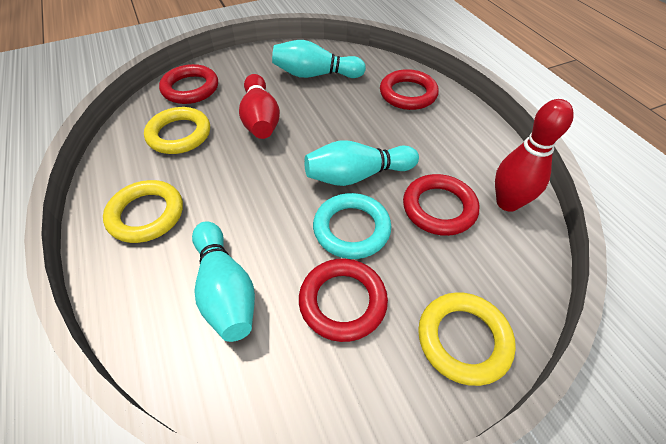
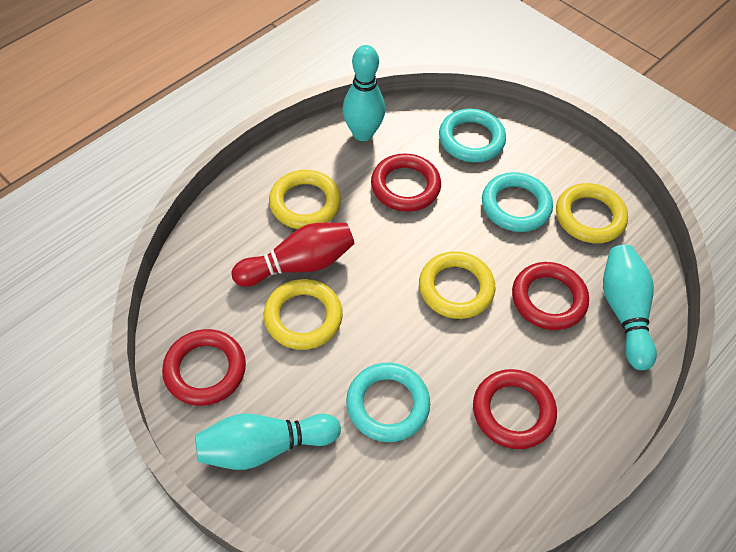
red bowling pin: [239,74,280,139] [495,99,574,212] = 2 -> [232,223,355,287] = 1
turquoise ring: [313,193,391,259] = 1 -> [346,363,430,442] [439,109,506,162] [482,172,553,232] = 3
yellow ring: [103,180,183,243] [144,107,210,154] [418,292,516,386] = 3 -> [264,279,343,350] [269,170,341,229] [419,251,495,319] [556,183,628,243] = 4

